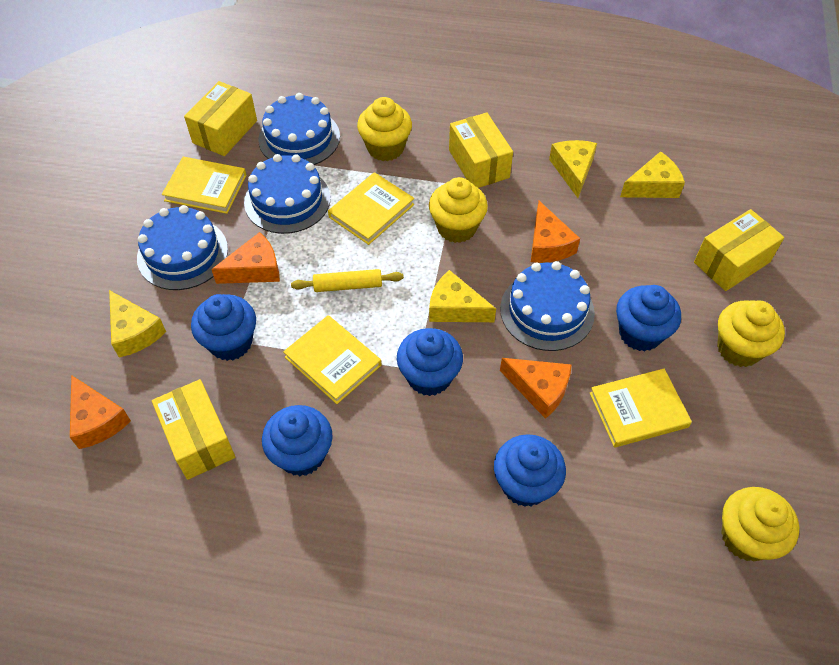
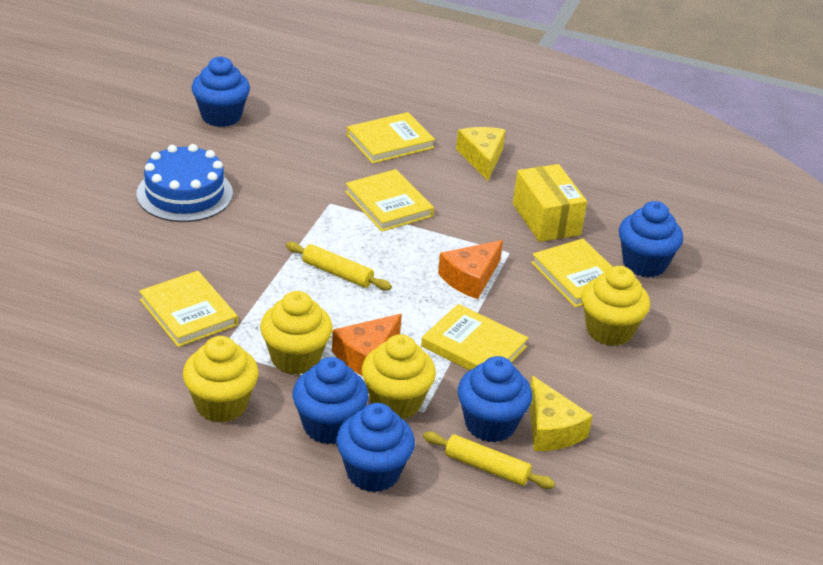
blue cake: [137,205,228,290] [244,154,330,234] [258,93,340,165] [500,261,595,351] = 4 -> [137,144,233,222] = 1
orange cheese: [70,375,131,449] [211,232,280,284] [500,358,572,419] [531,201,580,263] = 4 -> [332,314,402,376] [438,240,503,299] = 2
yellow book: [162,157,247,214] [283,315,381,404] [328,172,414,245] [590,369,692,447] = 4 -> [139,271,238,347] [345,169,434,232] [347,112,435,164] [421,304,528,371] [531,238,612,308] = 5
yellow box: [152,379,235,480] [184,81,257,156] [449,112,513,188] [694,209,784,291] = 4 -> [513,164,587,242] = 1
yellow cheese: [109,290,166,357] [429,270,496,322] [549,140,597,198] [620,151,685,198] = 4 -> [456,127,506,181] [530,376,593,451] = 2
yellow rolling pin: [291,269,404,292] = 1 -> [286,242,392,291] [423,432,555,489] = 2

